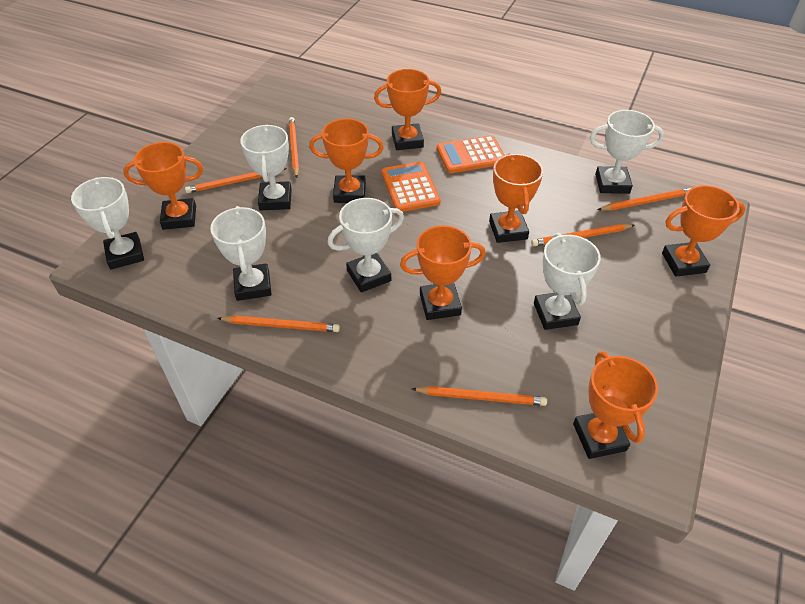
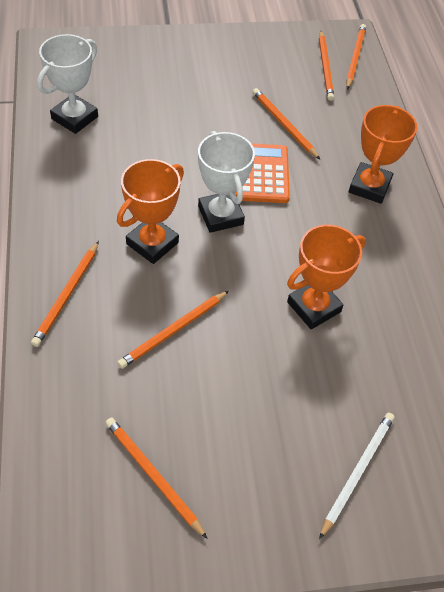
orange calculator: [382,162,441,212] [437,135,505,173] = 2 -> [236,143,290,203] = 1
orange trophy: [123,142,203,230] [309,118,384,203] [374,69,441,150] [400,225,486,320] [489,153,543,243] [573,351,658,459] [662,185,746,277] = 7 -> [117,159,184,264] [287,225,366,329] [349,105,418,204] = 3
white pencil: none = 0 -> [319,413,395,539] = 1
white trophy: [71,177,144,269] [210,206,272,301] [240,125,292,211] [328,198,404,292] [534,233,601,330] [590,110,664,194] = 6 -> [37,34,98,134] [198,131,255,233] = 2

